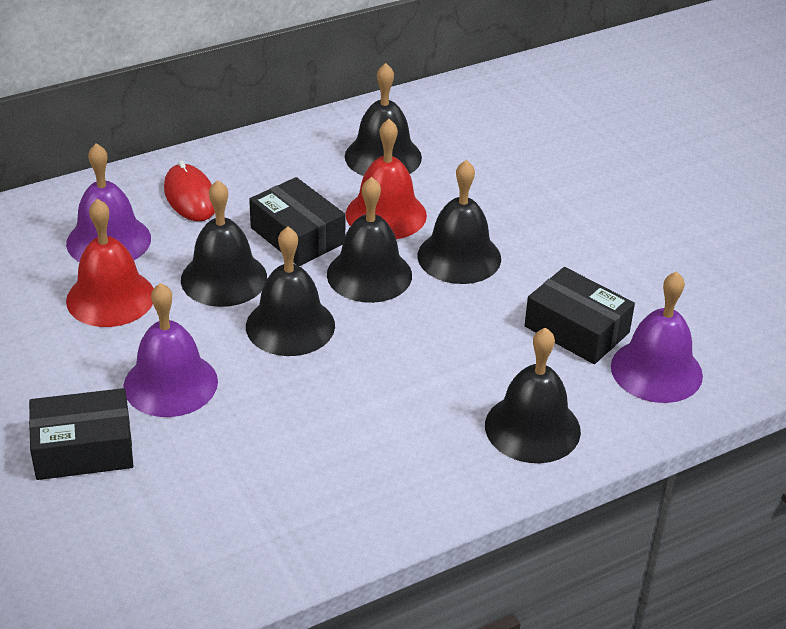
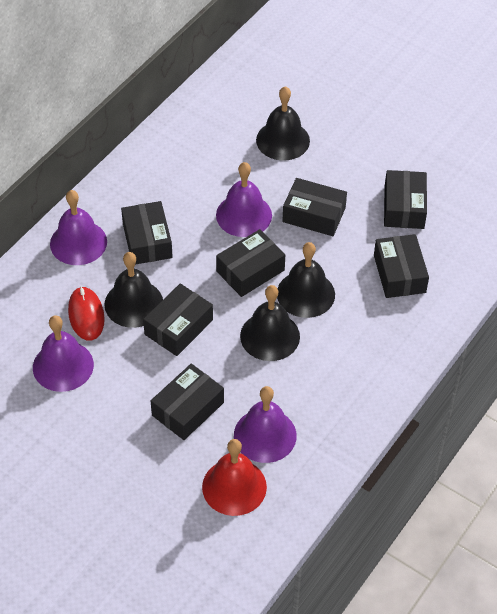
black bell: [181,180,267,307] [246,227,335,356] [327,177,412,303] [345,63,422,176] [417,160,501,284] [485,327,581,463] = 6 -> [104,252,163,328] [240,285,300,361] [256,86,310,161] [277,242,335,318] = 4
black box: [29,388,133,480] [249,177,345,266] [525,267,635,364] = 3 -> [121,201,173,265] [143,284,213,356] [151,364,224,440] [216,229,285,297] [282,178,347,236] [374,234,429,298] [384,170,427,229] = 7
purple bell: [66,143,151,262] [123,283,218,417] [611,271,703,403] = 3 -> [33,315,94,392] [50,190,107,265] [216,162,272,237] [234,386,297,463] = 4
red bell: [66,199,154,327] [346,119,427,239] = 2 -> [202,439,267,516] = 1

